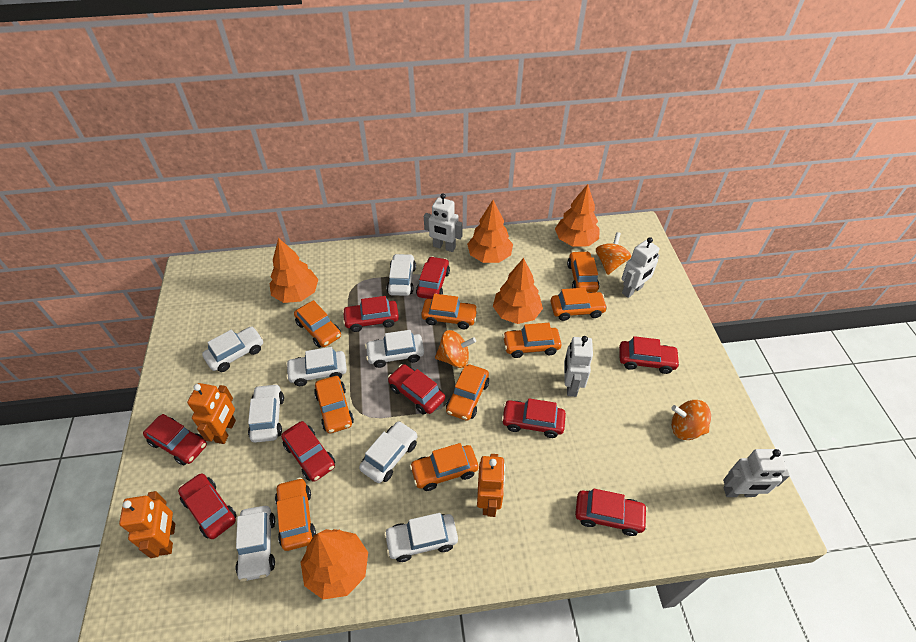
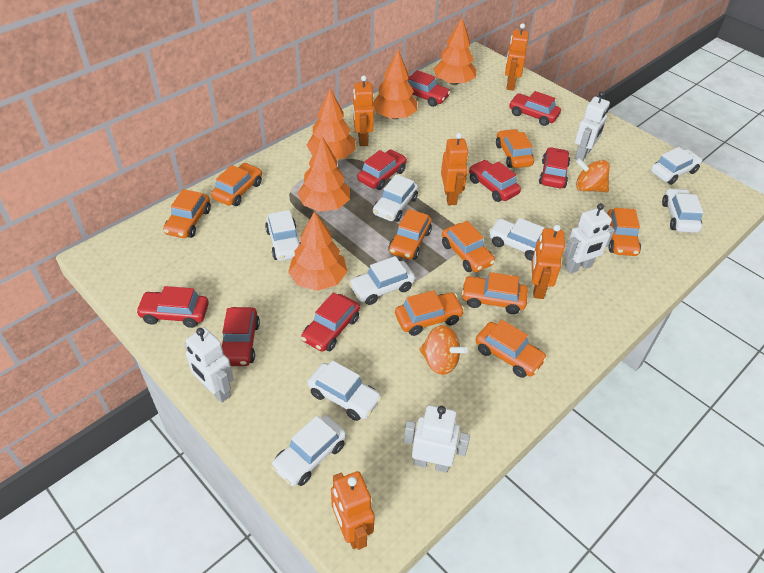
orange robot: [119,491,175,558] [187,383,236,444] [477,454,505,517] = 3 -> [331,471,375,550] [353,76,374,146] [441,133,469,205] [505,23,529,91] [532,225,565,299] = 5
orange spinning top: [435,330,476,368] [596,232,631,275] [671,400,711,440] = 3 -> [419,325,468,375] [576,158,610,192] = 2
red car: [143,414,207,465] [178,473,237,539] [281,421,335,482] [342,296,399,332] [388,364,445,415] [416,256,450,299] [501,398,566,438] [575,488,648,536] [619,336,680,374] = 9 -> [136,286,209,328] [222,307,260,366] [301,293,360,352] [357,149,407,190] [407,70,450,107] [469,160,521,202] [509,91,561,126] [539,147,570,188] = 8

